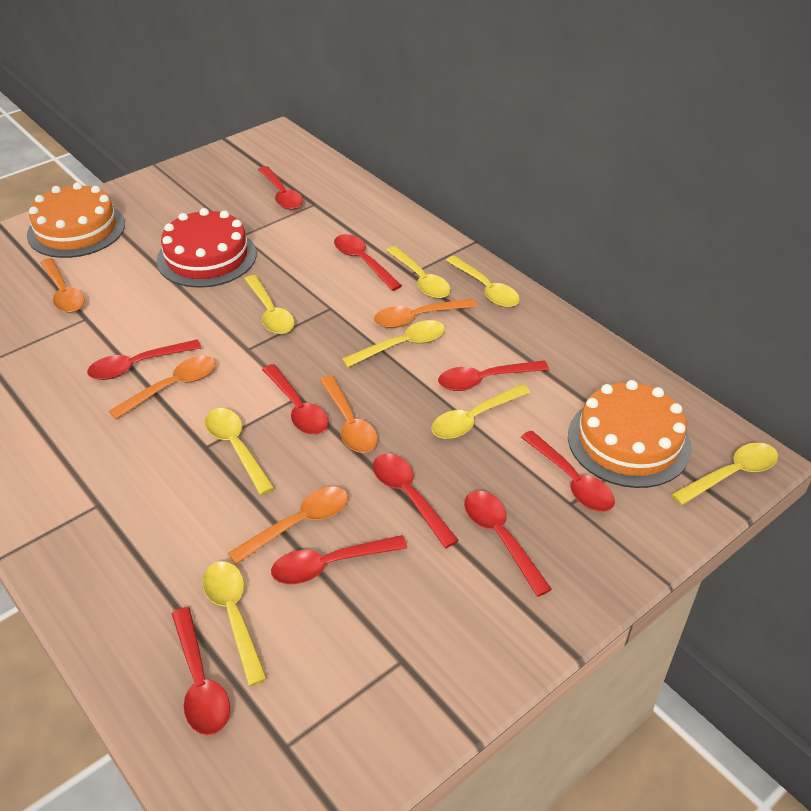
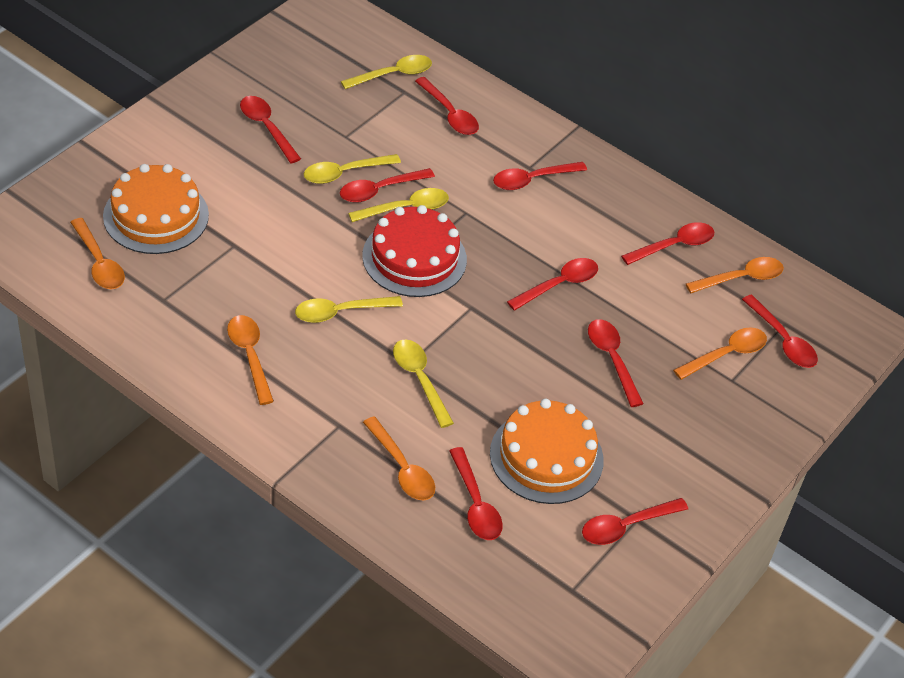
yellow spoon: [202,561,267,686] [205,408,274,495] [244,275,294,334] [342,320,445,368] [386,246,451,299] [431,384,531,439] [446,256,520,307] [671,442,778,505] = 8 -> [295,296,403,323] [304,154,401,184] [341,55,432,89] [348,188,449,222] [393,339,454,428] = 5

